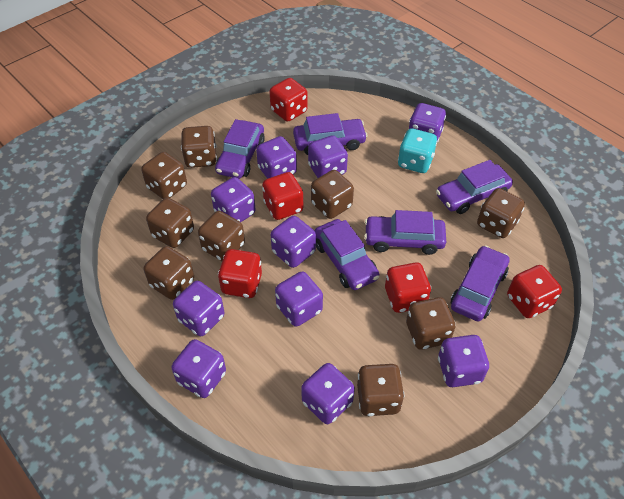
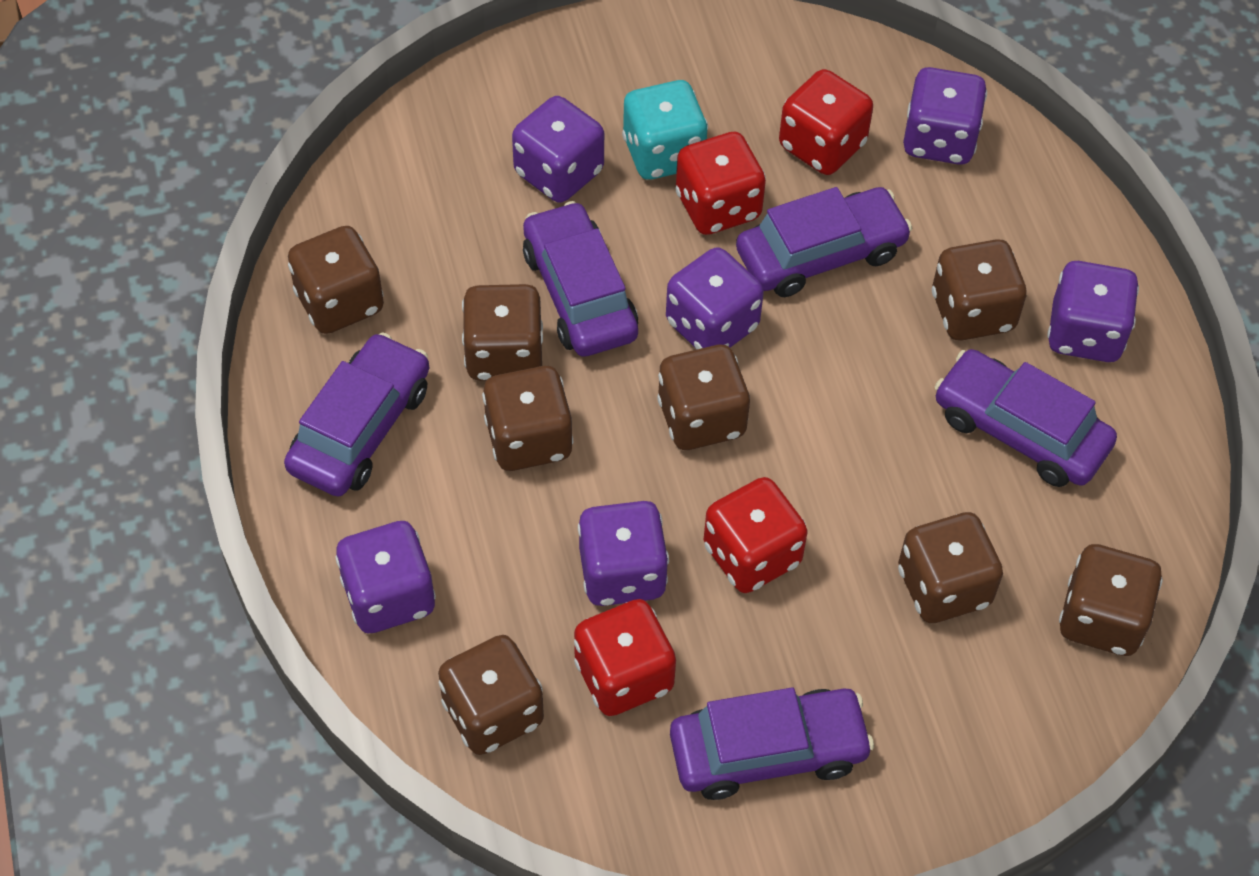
brown dice: [141,152,187,199] [144,246,194,300] [146,198,194,248] [181,126,217,168] [198,211,245,261] [311,170,354,219] [357,364,404,416] [406,297,456,350] [477,188,525,238] = 9 -> [288,226,384,334] [438,635,544,755] [462,284,543,381] [482,366,574,471] [657,345,750,450] [898,512,1003,623] [932,239,1027,341] [1059,544,1163,656] = 8
purple car: [215,119,265,179] [293,113,367,155] [314,219,379,290] [364,210,446,255] [436,160,513,214] [450,245,509,321] = 6 -> [284,332,429,497] [523,201,638,357] [670,688,874,800] [736,187,912,297] [935,349,1117,487] = 5
purple dice: [172,339,226,398] [173,281,225,336] [211,177,256,222] [256,136,297,179] [270,216,316,268] [275,272,323,327] [301,363,355,424] [308,135,348,178] [409,103,446,143] [438,335,489,387] = 10 -> [335,521,436,633] [512,96,604,203] [578,501,669,606] [666,247,764,349] [903,67,987,165] [1047,261,1139,362] = 6
red dice: [218,249,262,298] [262,172,304,220] [269,78,308,122] [385,262,431,313] [507,265,562,318] = 5 -> [574,599,676,716] [675,132,766,235] [704,477,808,593] [779,69,873,175] = 4

